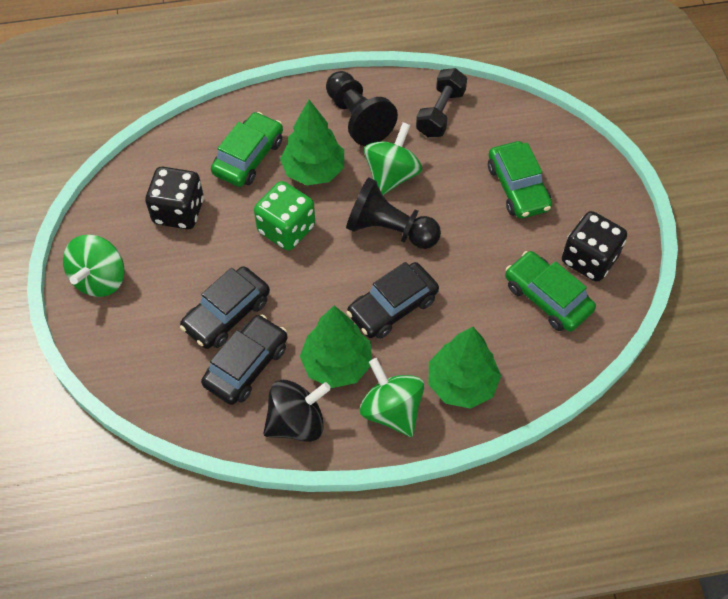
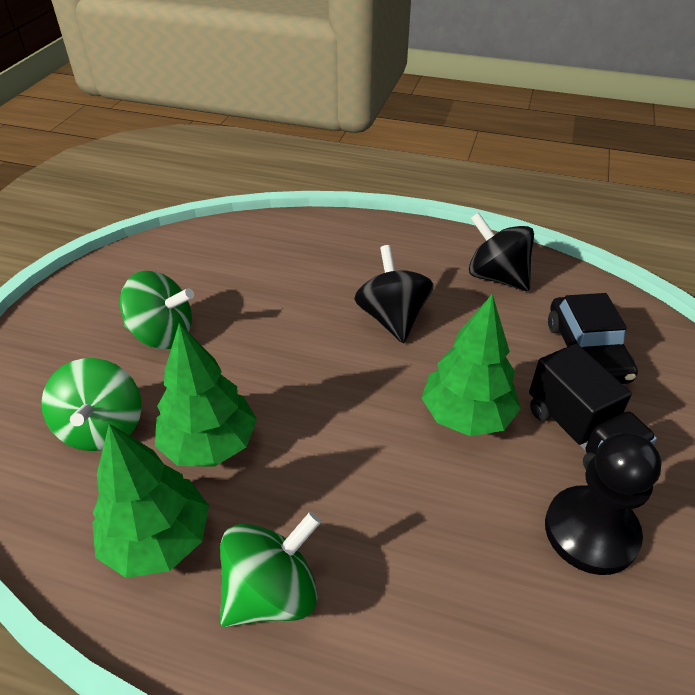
black car: [180,266,270,349] [201,315,288,405] [347,262,439,339] = 3 -> [548,293,638,384] = 1
black dice: [145,167,204,229] [562,211,627,282] = 2 -> none = 0
black dumbbell: [416,68,467,137] = 1 -> none = 0
black pawn: [326,71,398,146] [346,177,441,249] = 2 -> [545,433,662,575] = 1
black spinning top: [263,380,331,442] = 1 -> [354,245,434,343] [469,212,534,291] = 2
black truck: none = 0 -> [529,344,657,470] = 1
green car: [211,112,283,187] [488,141,552,219] [505,251,596,332] = 3 -> none = 0
green dice: [254,181,315,251] = 1 -> none = 0

